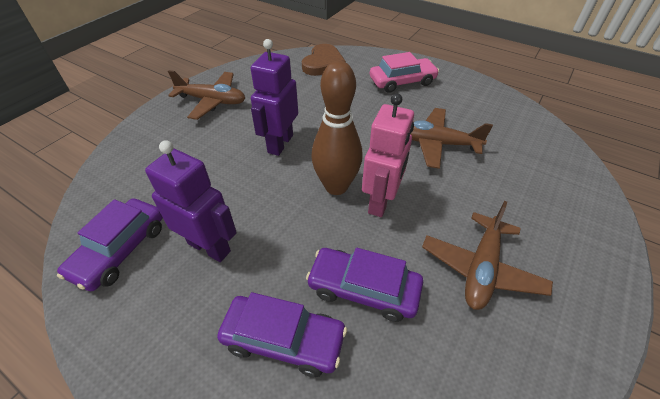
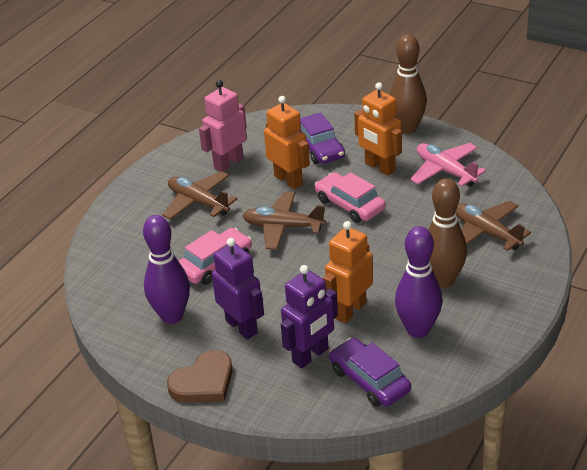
brown bowling pin: [312,61,362,195] = 1 -> [389,34,427,134] [428,178,467,288] = 2
orange robot: none = 0 -> [264,96,310,189] [323,221,373,323] [354,82,402,176] = 3
pink car: [370,52,439,93] = 1 -> [179,228,252,285] [315,172,386,223] = 2
pink plane: none = 0 -> [410,143,486,187] = 1
purple bowling pin: none = 0 -> [143,215,190,324] [395,226,442,338] = 2
purple car: [57,199,163,291] [217,292,347,377] [306,248,423,322] = 3 -> [300,112,345,164] [329,338,411,407] = 2

